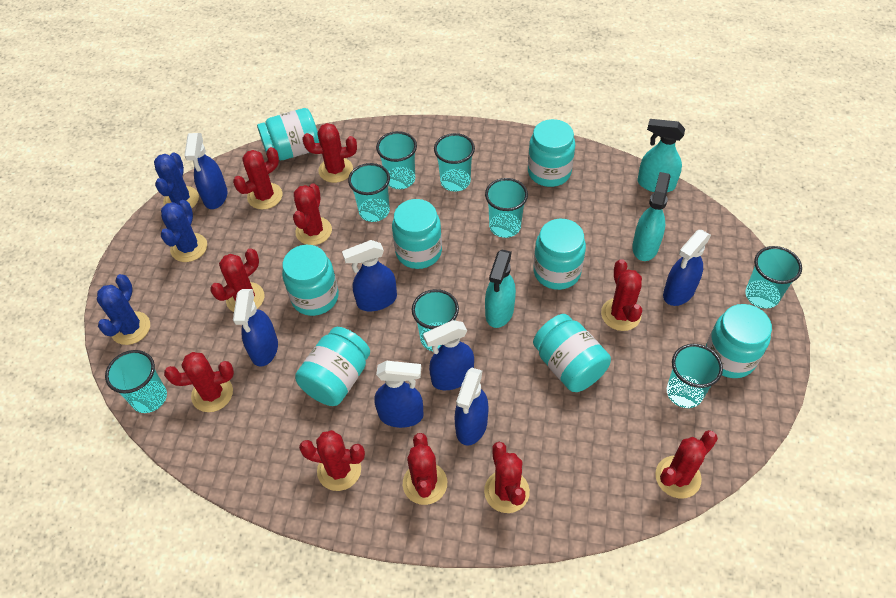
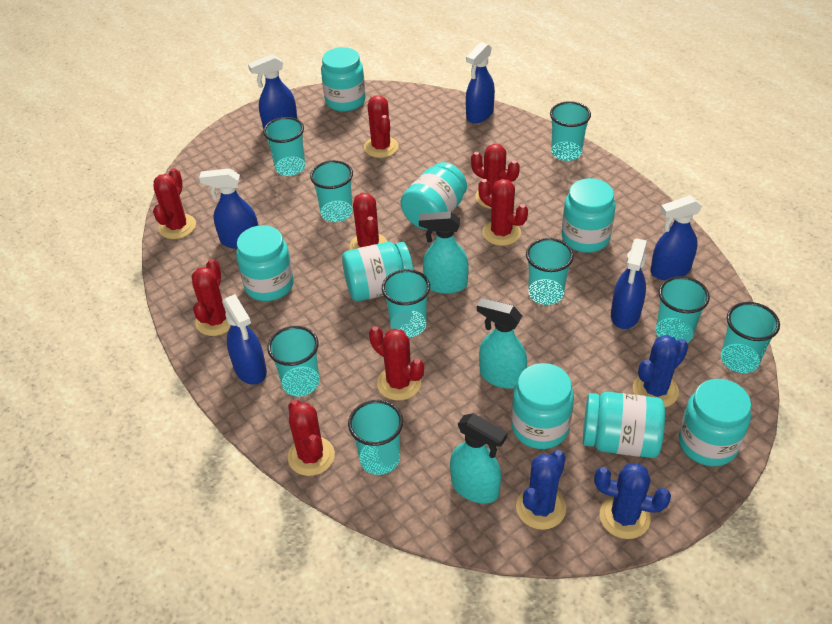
blue spray bottle: [184,133,227,209] [233,289,278,367] [342,240,397,311] [374,361,424,428] [423,320,474,390] [454,368,489,446] [663,230,711,306] = 7 -> [199,168,258,249] [222,294,267,385] [248,54,297,129] [466,42,495,123] [611,238,647,329] [650,195,702,280] = 6
red cactus: [164,352,234,412] [210,248,265,312] [233,147,283,210] [293,183,332,245] [299,430,365,491] [303,123,357,183] [403,433,447,505] [484,442,530,513] [601,259,642,331] [655,430,718,498] = 10 -> [153,168,196,239] [192,259,231,336] [288,399,335,476] [349,193,388,250] [364,95,399,158] [369,326,424,400] [471,144,520,209] [478,179,528,246] = 8
turquoise cup: [105,350,167,413] [348,163,390,222] [376,131,417,189] [412,289,459,351] [434,133,475,192] [485,178,528,238] [667,344,723,408] [745,246,802,309] = 8 -> [263,117,305,176] [267,326,319,397] [310,160,353,222] [348,400,403,475] [382,269,430,337] [526,238,574,305] [550,101,591,161] [656,276,710,343] [721,302,780,373] = 9

